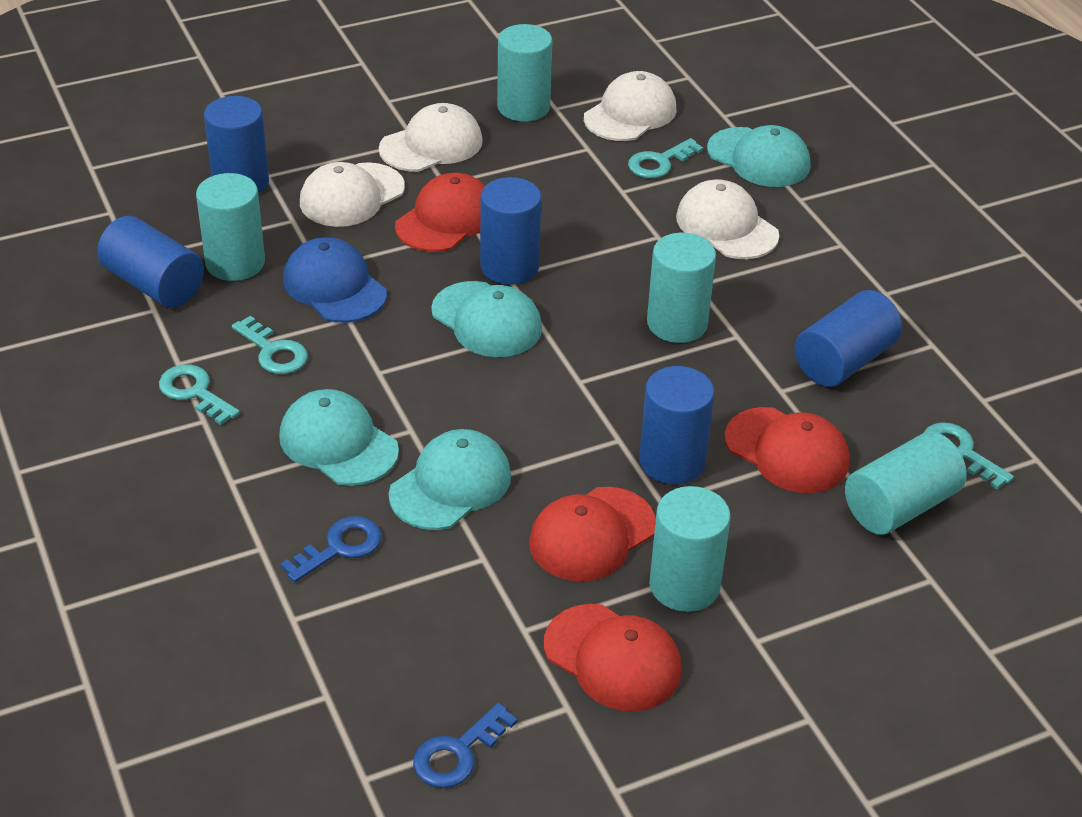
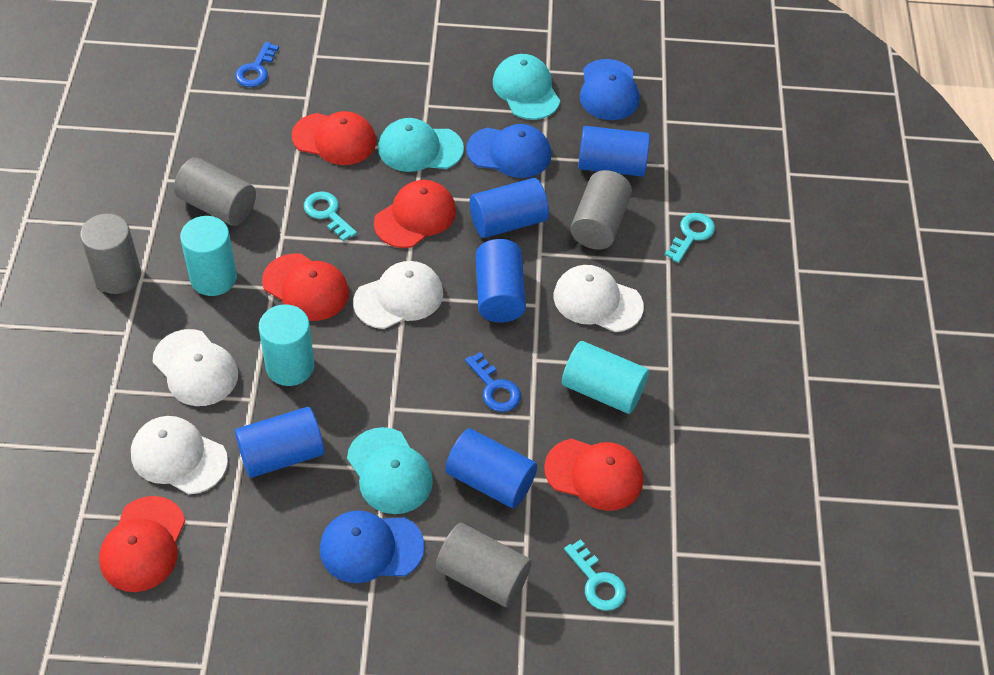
blue cap: [283,237,387,323] = 1 -> [320,510,425,583] [466,124,551,178] [580,59,639,120] = 3
grey cylinder: none = 0 -> [80,213,141,294] [174,157,256,226] [436,523,532,607] [571,170,632,249] = 4
red cap: [395,173,485,252] [529,487,656,582] [544,604,682,711] [724,407,849,493] = 4 -> [99,496,185,592] [262,253,349,321] [292,111,376,165] [374,180,456,248] [544,439,643,511] = 5
turquoise cap: [279,389,399,486] [389,429,511,530] [431,281,542,357] [707,125,810,187] = 4 -> [347,427,433,514] [378,118,464,172] [493,54,560,120] = 3
turquoise cylinder: [196,173,265,281] [497,24,553,122] [647,233,716,343] [649,486,731,612] [845,432,967,535] = 5 -> [180,216,237,296] [259,304,314,386] [562,341,649,414] = 3
turquoise key: [159,365,240,425] [232,316,308,374] [628,138,703,178] [923,422,1014,490] = 4 -> [304,191,357,241] [564,539,626,611] [665,213,715,263] = 3

